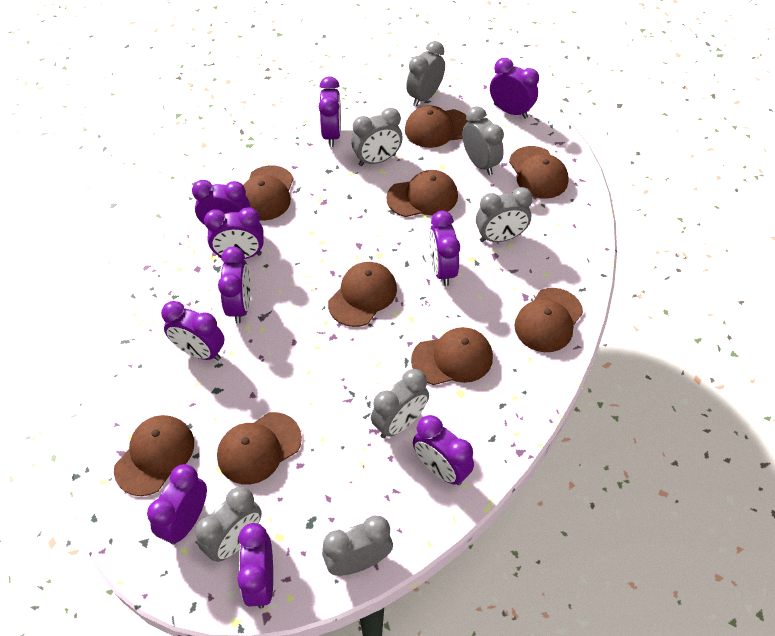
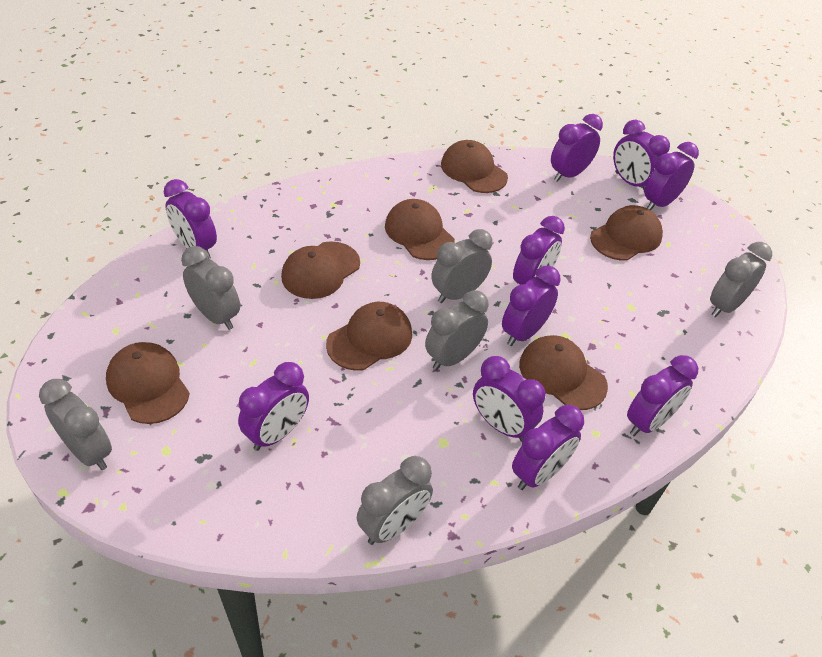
brown cap: [114,415,194,496] [217,412,302,485] [243,165,294,221] [328,262,397,327] [386,170,458,217] [405,105,469,148] [411,327,493,385] [509,146,569,199] [515,288,583,352] = 9 -> [106,342,190,424] [281,241,360,299] [326,302,412,371] [385,199,455,260] [441,140,508,193] [519,335,608,410] [590,205,663,261] = 7
grey clock: [196,487,262,562] [322,515,393,576] [351,108,403,166] [371,369,429,438] [406,41,445,107] [462,106,504,175] [476,187,533,242] = 7 -> [39,379,112,470] [181,246,240,330] [357,456,433,545] [425,290,489,370] [431,229,493,303] [710,242,772,317] = 6

